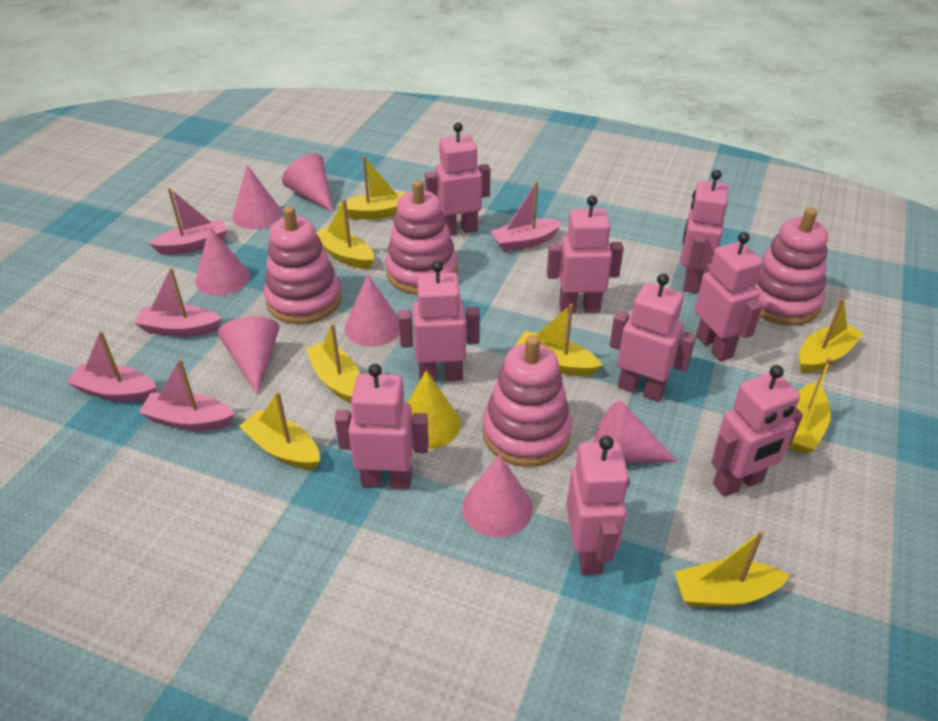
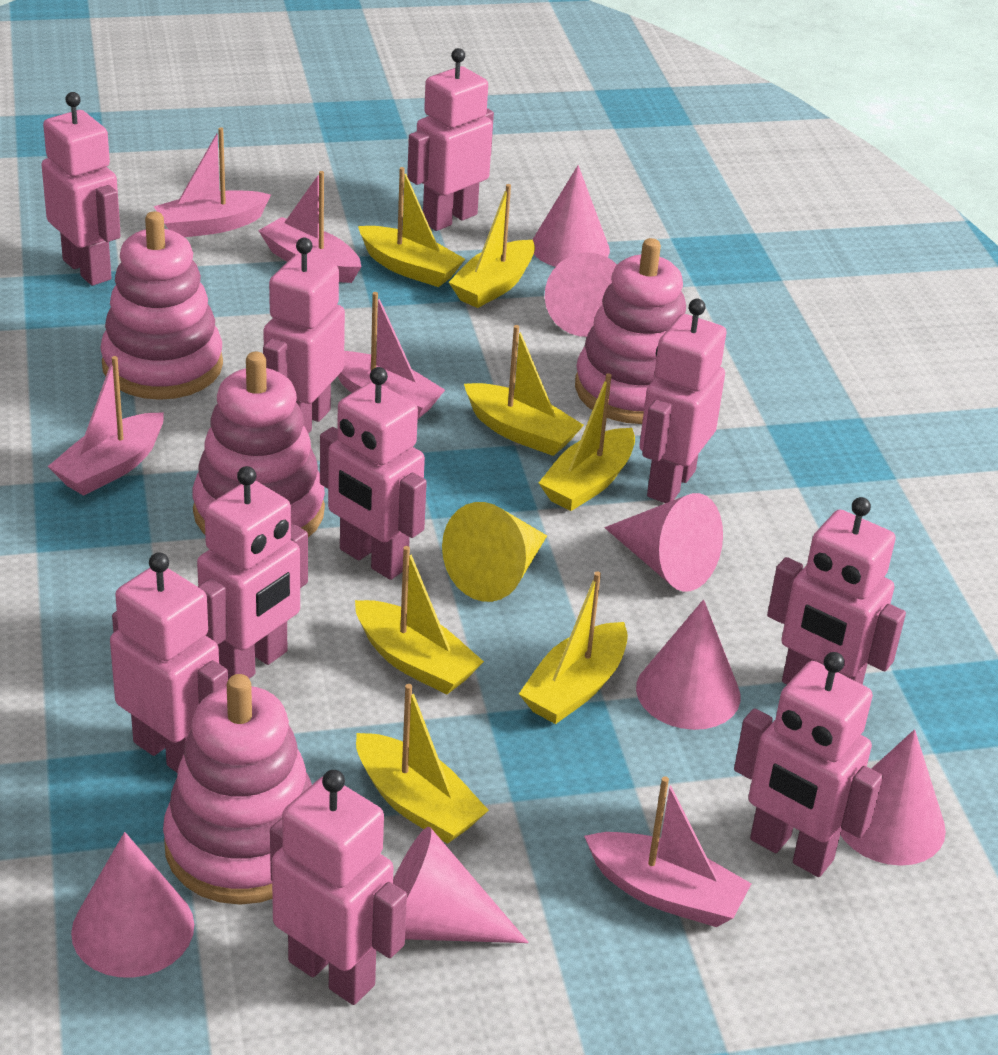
pink robot: [334,364,429,489] [398,260,480,382] [425,122,490,236] [547,195,624,313] [567,436,629,575] [609,274,696,402] [680,170,729,293] [695,232,763,361] [711,365,803,497] = 9 -> [41,92,120,286] [110,552,228,773] [197,466,308,680] [263,238,345,434] [270,770,407,1005] [320,367,427,580] [407,48,494,231] [639,299,726,503] [734,652,883,877] [767,497,906,685] = 10
yellow boat: [239,391,320,469] [306,323,360,403] [316,199,374,269] [337,156,407,220] [515,304,602,376] [674,531,789,607] [788,358,832,454] [799,298,864,373] = 8 -> [355,546,484,695] [356,684,489,844] [358,167,465,287] [449,184,535,308] [464,325,584,456] [519,572,628,724] [539,373,635,511] = 7

